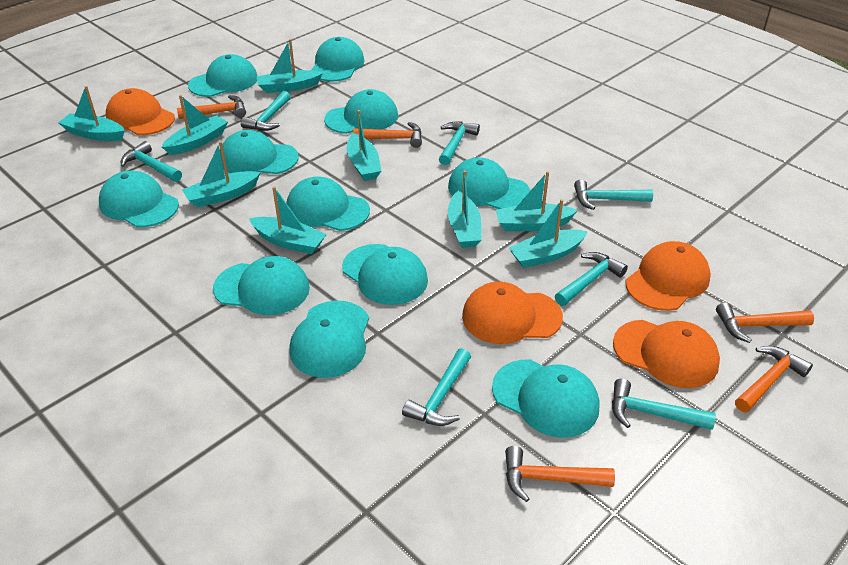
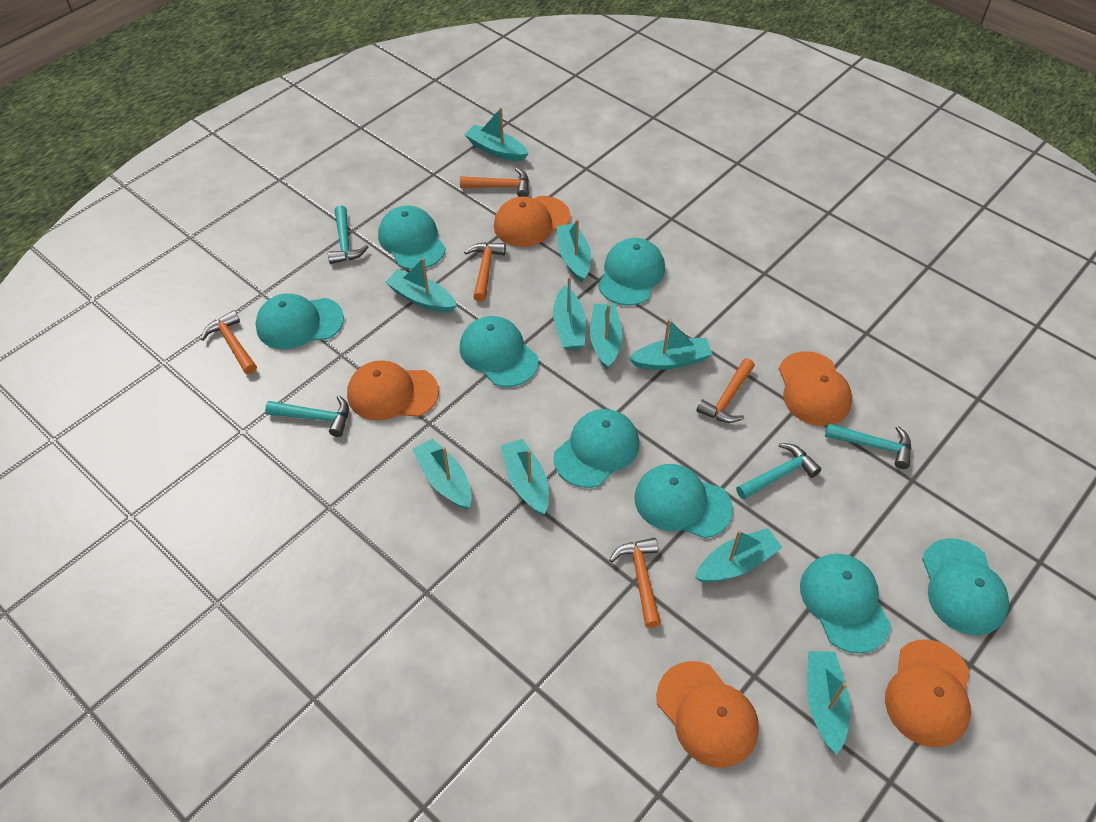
orange cap: [106,88,175,135] [462,282,563,344] [613,320,720,388] [625,241,711,311] = 4 -> [347,360,439,421] [494,196,570,247] [656,661,759,768] [779,351,852,426] [885,639,971,747] = 5
turquoise boat: [58,86,125,141] [162,95,228,155] [182,141,261,207] [249,186,327,254] [257,39,323,93] [347,110,381,181] [448,170,482,248] [495,171,578,231] [509,199,588,268] = 9 -> [385,258,457,313] [412,438,472,509] [464,107,529,161] [501,439,549,515] [553,277,586,350] [557,219,591,282] [590,304,623,369] [628,319,713,370] [695,528,783,582] [807,651,850,755] = 10
turquoise cap: [99,171,179,227] [188,54,257,97] [213,256,310,315] [220,130,299,174] [286,177,370,231] [289,301,369,378] [311,37,364,82] [324,89,398,134] [342,244,428,305] [448,157,530,209] [492,359,600,438] = 11 -> [255,293,344,349] [378,205,446,269] [460,316,539,387] [553,409,639,488] [598,238,665,306] [634,464,733,538] [800,554,891,653] [922,538,1009,635] = 8
turquoise hammer: [121,141,182,182] [241,91,290,131] [402,348,471,426] [439,122,480,165] [555,252,628,306] [574,179,653,210] [612,379,716,430] = 7 -> [265,395,349,437] [328,205,368,264] [736,443,821,500] [825,423,911,469] = 4

